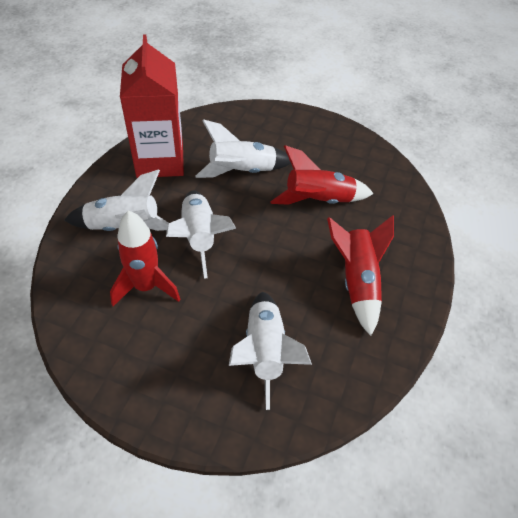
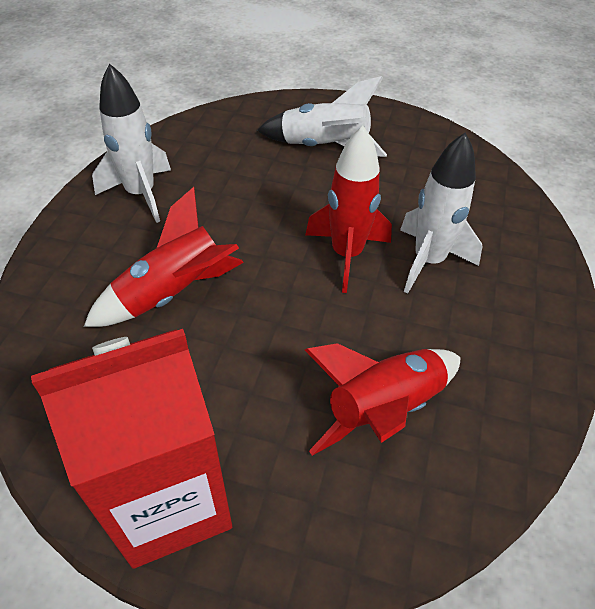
white rocket: [64,169,169,231] [166,191,236,279] [195,119,291,178] [229,292,312,410] = 4 -> [92,64,171,223] [257,76,387,157] [400,133,482,294] = 3

